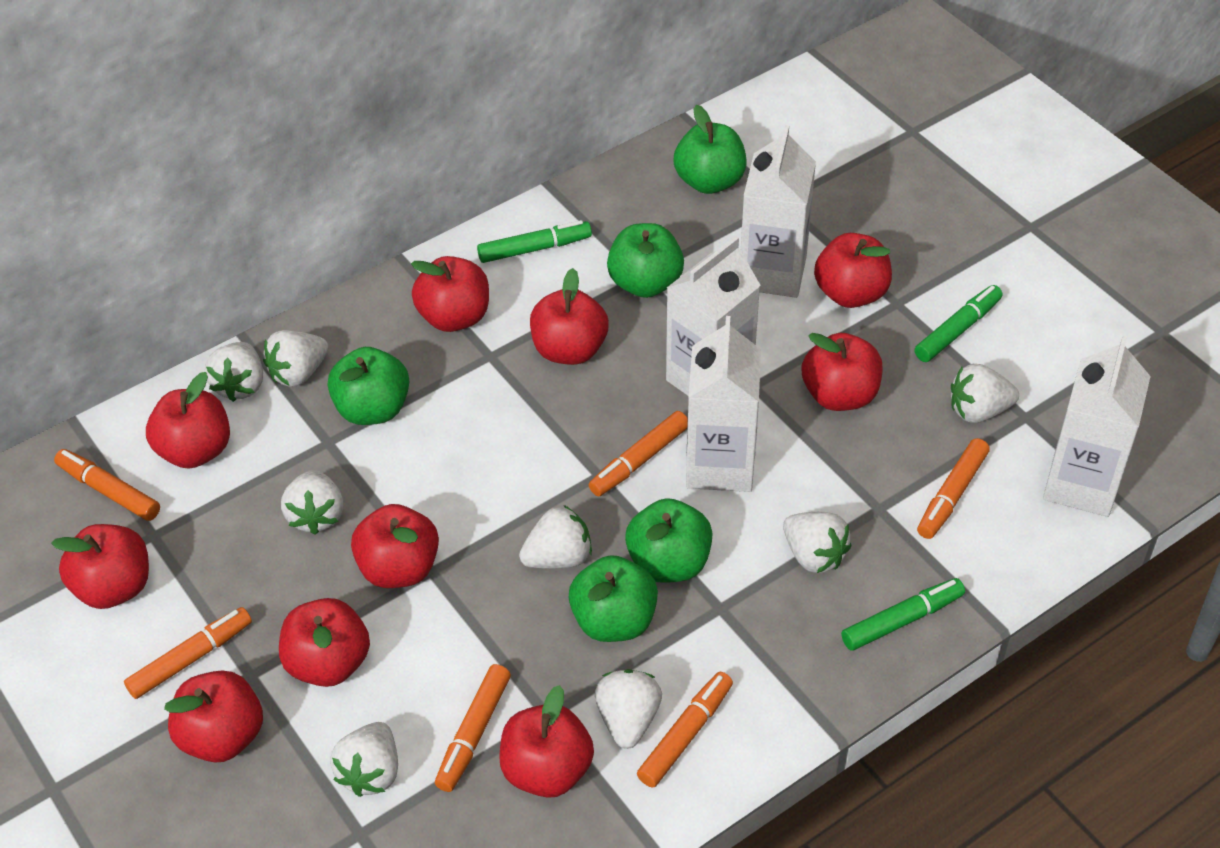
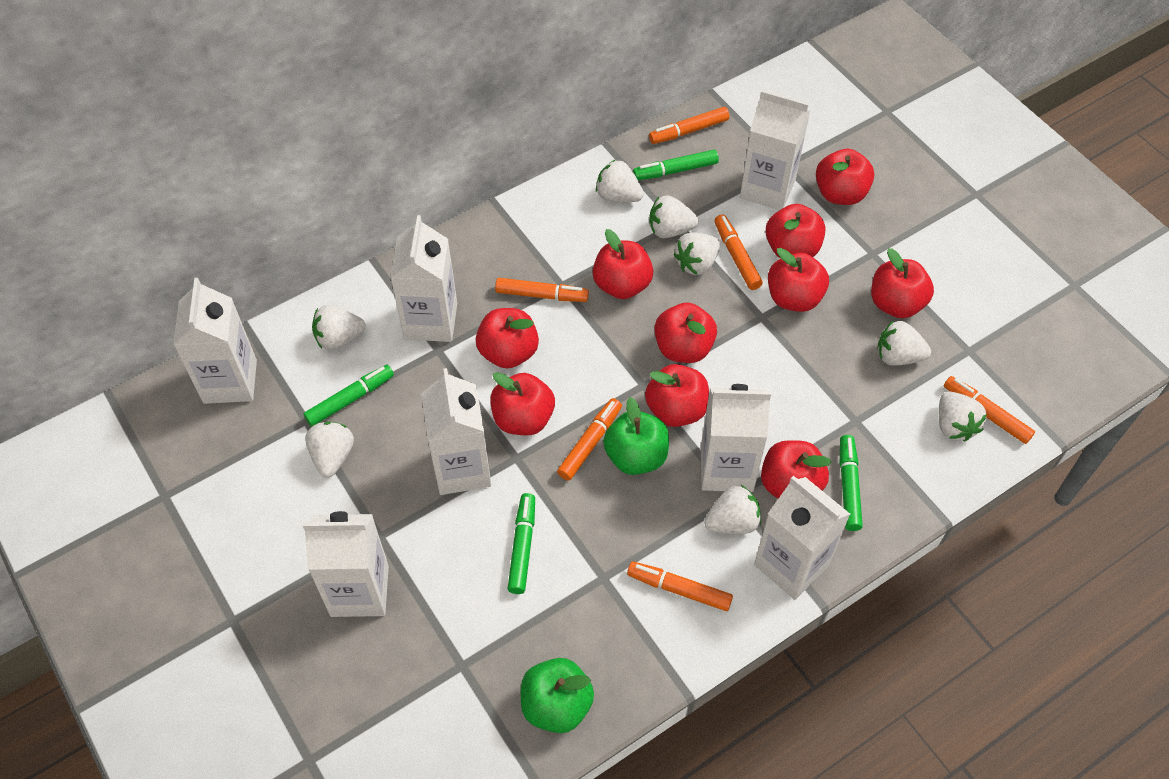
green apple: [328,347,409,425] [569,555,658,642] [607,223,684,298] [625,498,713,583] [674,105,747,194] = 5 -> [521,658,594,733] [603,397,669,475] = 2
green marker: [477,220,592,263] [841,578,965,651] [914,285,1003,362] = 3 -> [303,365,394,426] [508,493,535,594] [633,150,719,180] [840,435,863,531] = 4
white carton: [666,236,761,396] [686,316,761,492] [741,125,816,298] [1043,335,1151,517] = 4 -> [173,278,257,404] [303,511,389,617] [390,215,457,342] [421,368,491,495] [701,384,771,492] [740,90,810,210] [754,476,850,600] = 7

